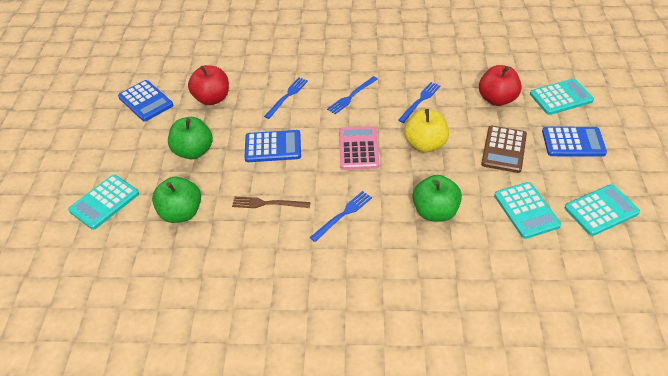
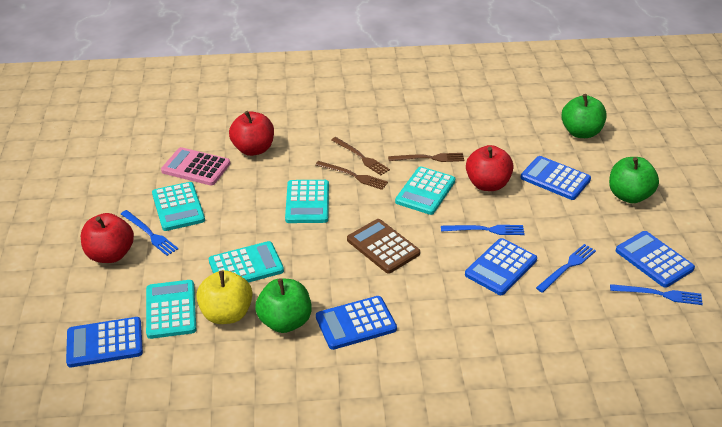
blue calculator: [118,80,173,122] [244,130,301,162] [542,127,607,157] = 3 -> [66,317,143,367] [316,296,397,350] [465,238,537,295] [520,156,591,200] [616,231,695,288] = 5
brown fork: [232,197,310,208] = 1 -> [315,161,388,190] [331,137,390,175] [388,153,464,162] = 3
red apple: [188,65,229,105] [479,65,522,106] = 2 -> [81,213,134,263] [229,111,274,156] [466,145,514,191] = 3
turquoise calculator: [68,175,139,230] [494,182,561,239] [530,79,594,115] [564,184,640,236] = 4 -> [146,280,196,339] [152,182,205,231] [209,241,284,283] [285,180,329,223] [395,167,455,215] = 5

